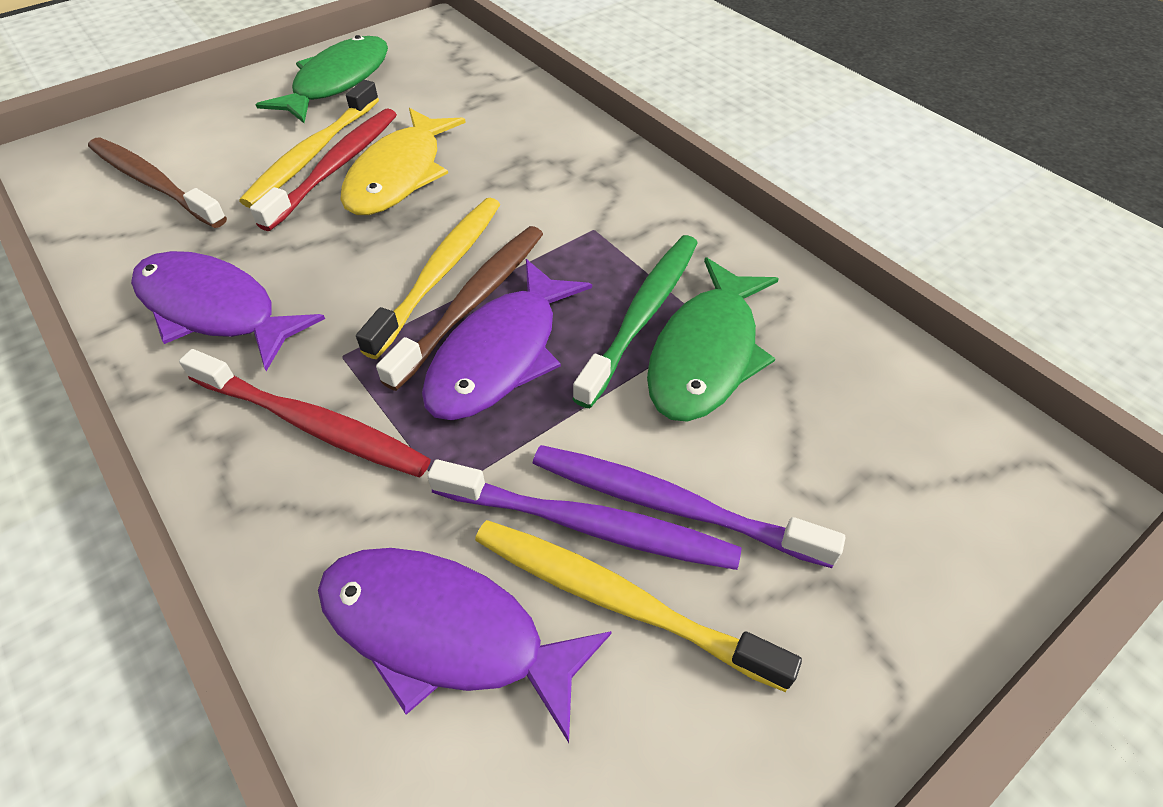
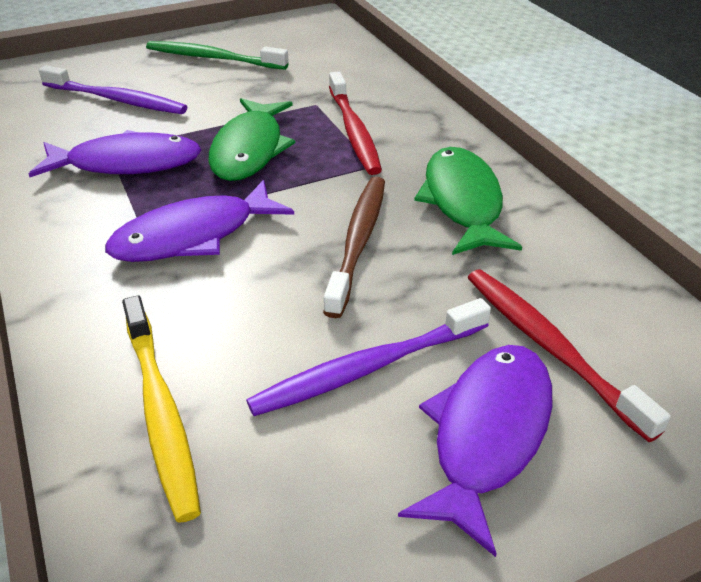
brown toothbrush: [88,138,227,228] [376,226,543,391] = 2 -> [323,177,385,318] = 1
yellow fish: [340,108,466,215] = 1 -> none = 0
yellow toothbrush: [239,80,379,208] [356,198,500,359] [475,520,802,692] = 3 -> [122,295,201,523] = 1

